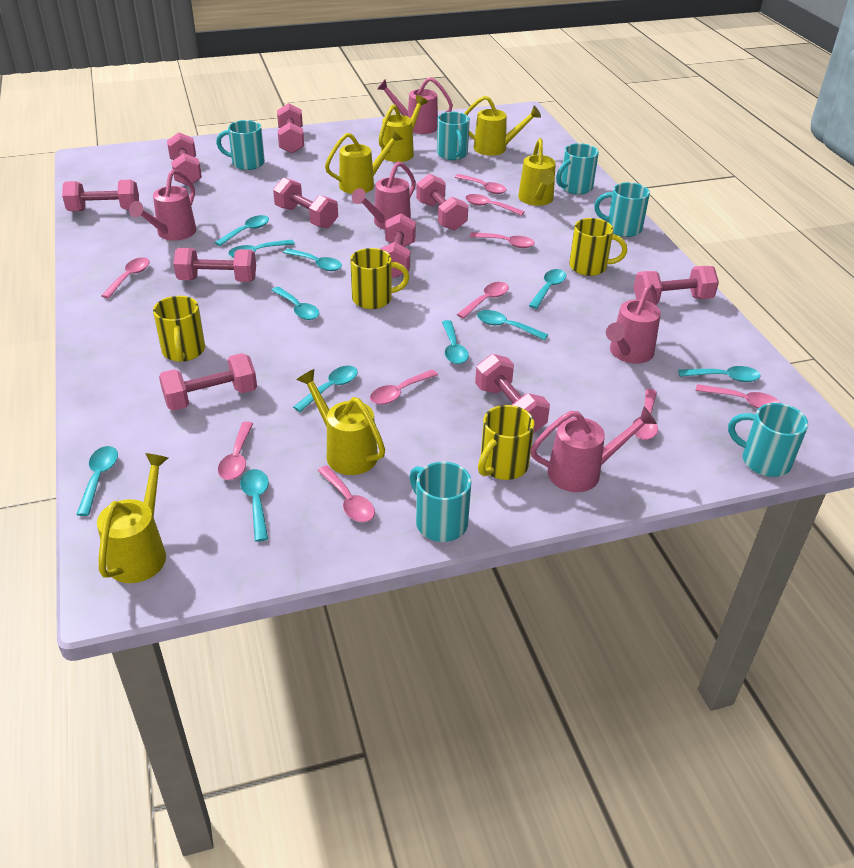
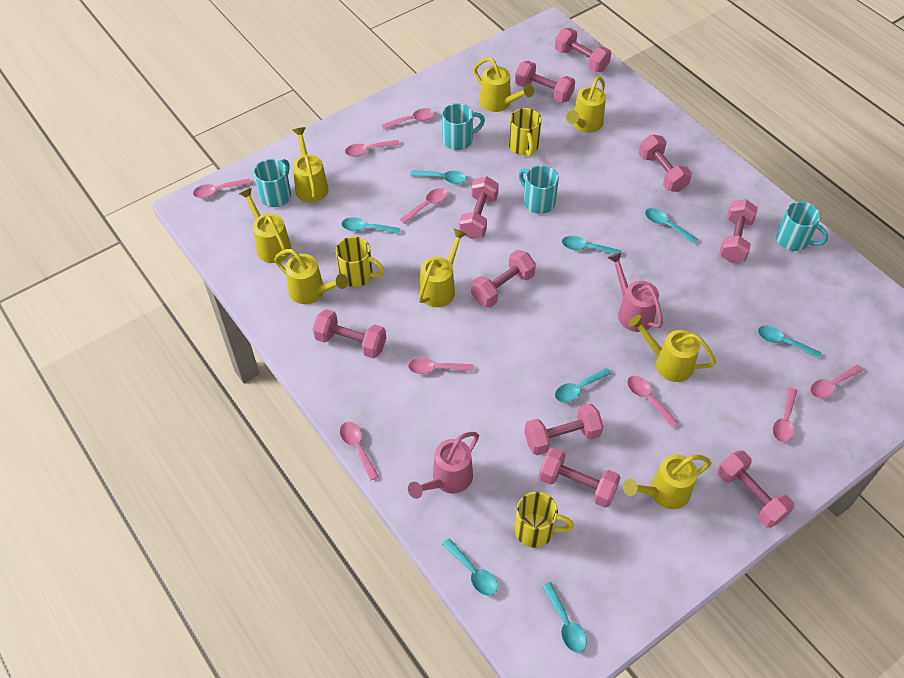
pink spoon: [101,257,150,298] [218,422,253,480] [317,465,375,522] [370,370,438,405] [455,174,506,194] [457,282,509,319] [465,194,525,216] [470,232,535,248] [633,389,658,440] [695,384,780,408] = 10 -> [193,179,251,198] [340,422,379,481] [345,140,400,157] [382,108,435,129] [400,188,447,224] [408,357,474,374] [627,376,678,427] [773,387,797,442] [810,365,863,398] = 9
pink watering can: [129,169,196,241] [352,161,416,230] [377,77,453,134] [530,407,657,492] [606,283,661,364] = 5 -> [408,432,479,499] [608,252,663,332] = 2
turquoise mug: [216,120,265,170] [409,462,472,542] [437,112,470,160] [556,143,599,195] [594,182,650,237] [728,403,808,477] = 6 -> [254,159,291,207] [442,103,485,150] [519,165,559,214] [776,201,828,251] = 4
turquoise spoon: [76,446,118,516] [215,215,269,246] [228,240,295,257] [240,469,269,542] [271,287,319,320] [283,249,342,271] [293,366,358,412] [442,320,469,364] [477,310,548,340] [529,269,566,309] [678,366,760,382] = 11 -> [341,217,401,234] [410,170,467,184] [442,538,498,596] [542,582,587,653] [555,368,612,403] [562,236,622,254] [645,208,697,244] [758,326,821,359] = 8
yellow mug: [153,296,205,362] [350,248,410,309] [478,405,534,480] [569,218,627,276] = 4 -> [336,236,385,287] [509,108,542,157] [514,492,574,548] = 3
yellow watering can: [97,453,168,583] [296,369,385,475] [325,129,402,194] [379,95,428,162] [464,96,541,156] [518,138,556,206] = 6 -> [239,188,291,263] [274,249,348,304] [293,127,329,203] [418,229,467,307] [474,57,534,112] [566,76,606,133] [623,454,711,509] [628,315,716,382] = 8

